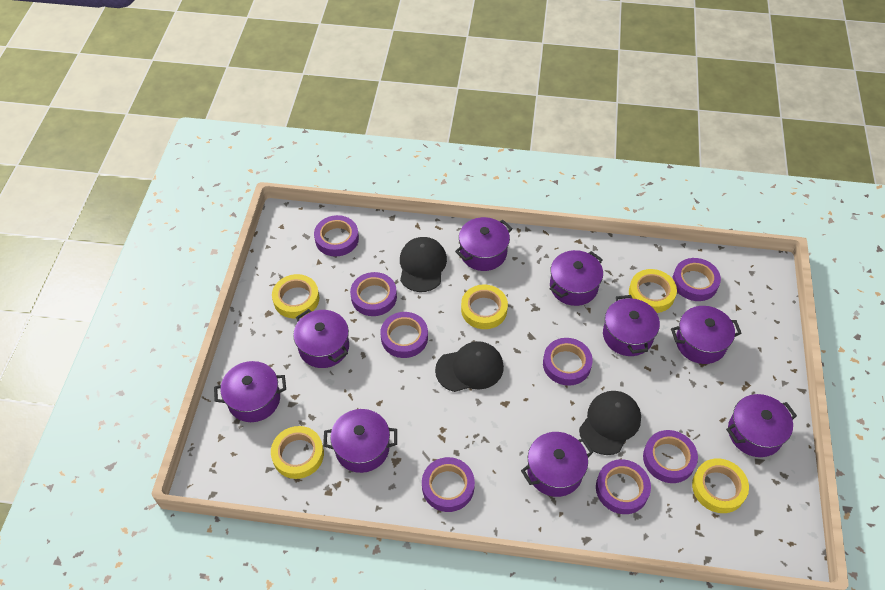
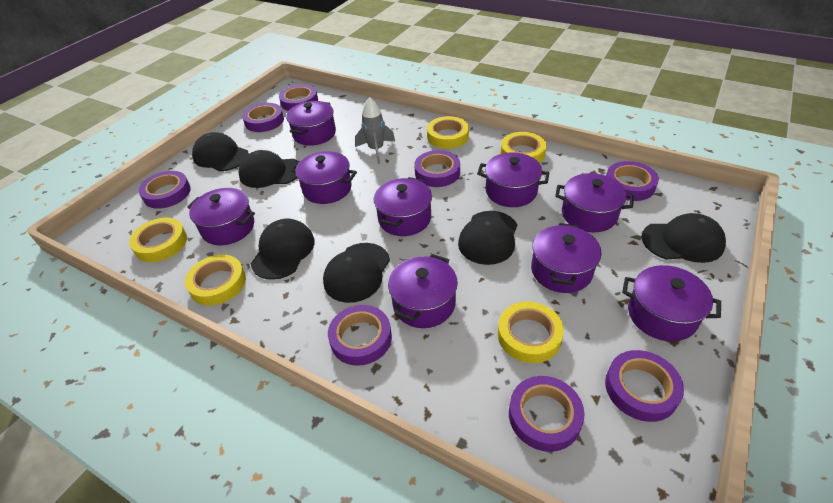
black cap: [400,237,447,292] [435,341,504,392] [579,391,641,455] = 3 -> [192,132,249,171] [238,150,298,188] [251,219,315,280] [323,243,390,303] [458,211,517,265] [642,213,726,263] = 6
grey rocket: none = 0 -> [355,97,395,164] = 1

